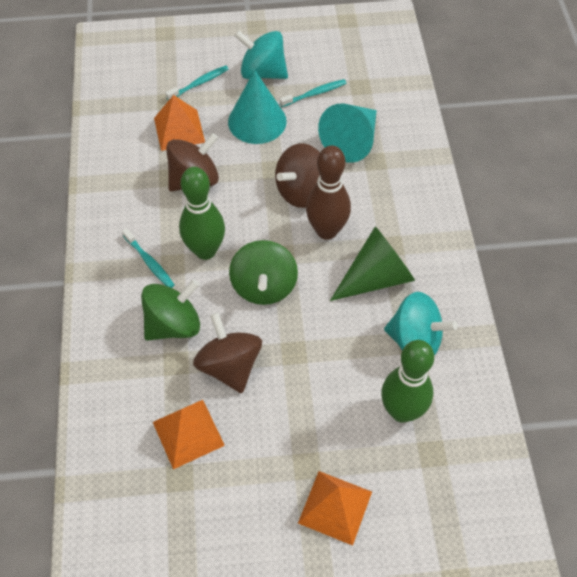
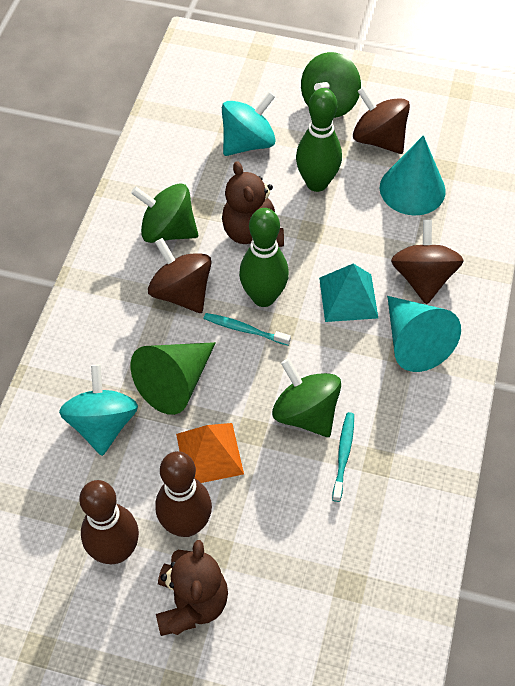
brown bowling pin: [306,145,351,240] = 1 -> [79,480,139,564] [155,451,212,537] = 2
brown teddy bear: none = 0 -> [156,540,228,636] [222,161,284,247] = 2
green spinning top: [141,279,200,341] [229,240,298,305] = 2 -> [131,183,198,243] [272,358,341,437] [301,52,361,118] = 3
orange pyramid: [153,400,225,469] [154,95,205,151] [298,471,372,545] = 3 -> [176,423,244,483] = 1
turquoise pyramid: none = 0 -> [319,264,378,322] = 1
turquoise toothbrush: [122,228,175,288] [166,65,229,101] [280,79,346,107] = 3 -> [204,313,291,346] [332,412,354,502] = 2

